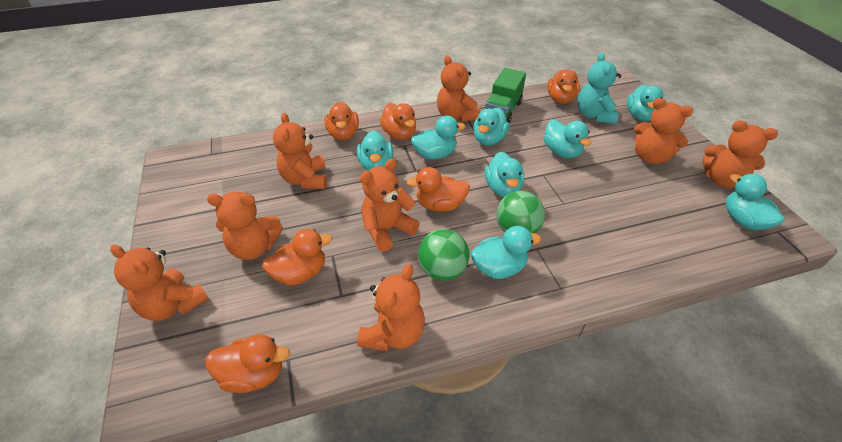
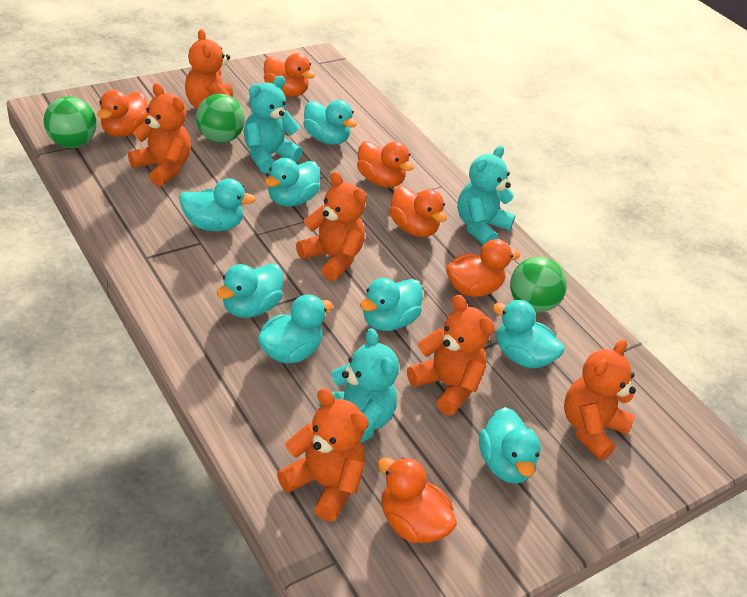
green ball: [418,229,470,281] [496,191,545,233] = 2 -> [43,96,97,148] [196,94,245,143] [510,257,567,313] = 3
green truck: [485,68,526,123] = 1 -> none = 0
orange teddy bear: [110,245,209,321] [207,191,283,260] [273,113,327,189] [357,264,425,351] [360,159,420,252] [437,56,480,122] [634,98,693,164] [703,120,778,188] = 8 -> [128,83,191,186] [185,29,233,109] [277,388,369,521] [296,172,367,281] [407,295,495,415] [564,339,636,460] = 6
turquoise teddy bear: [578,53,621,124] = 1 -> [244,76,303,173] [320,328,399,443] [457,145,516,245] = 3

